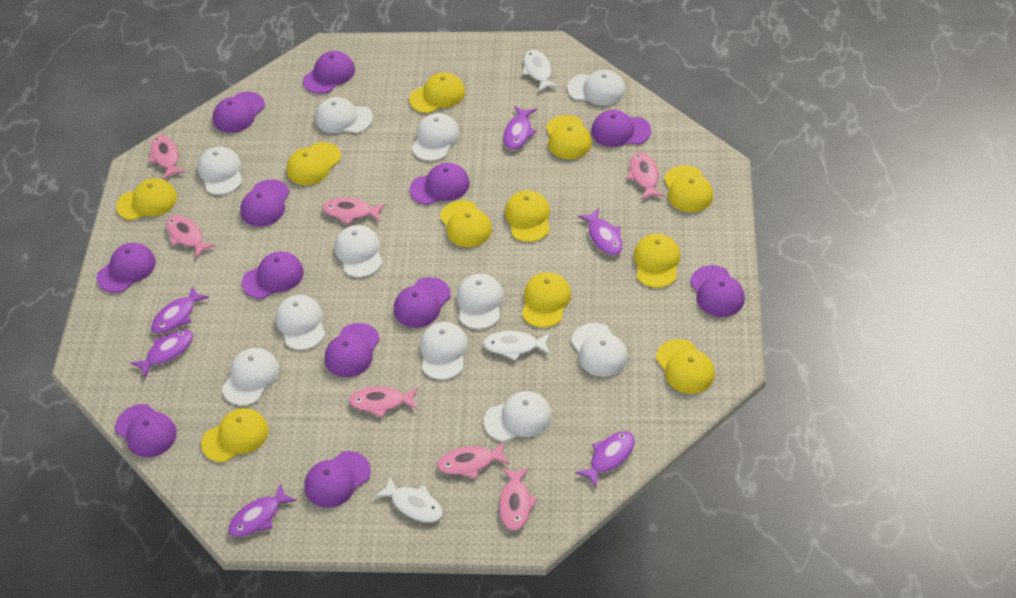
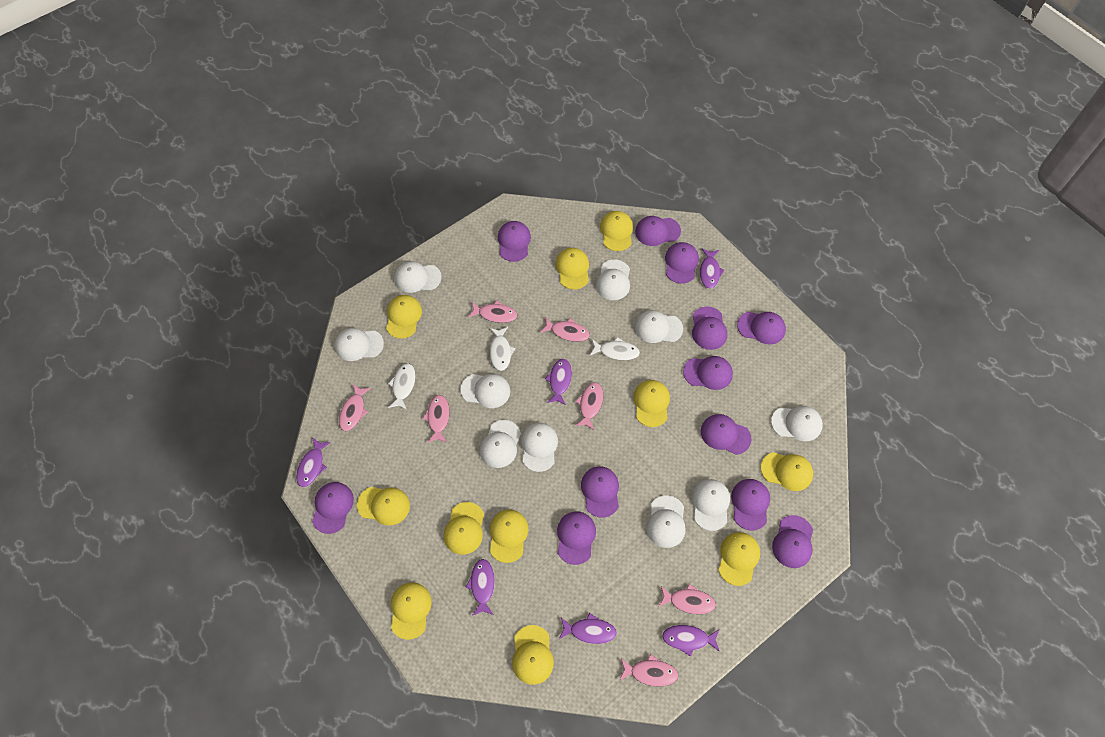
white cap: [198,146,243,195] [222,348,279,406] [276,295,325,350] [315,97,373,133] [335,225,383,277] [412,113,459,161] [420,322,468,380] [456,274,504,329] [484,391,552,441] [567,70,625,106] [571,323,628,377] = 11 -> [335,328,384,361] [395,261,441,293] [461,374,510,408] [480,420,521,468] [521,423,558,472] [596,260,630,300] [635,310,683,343] [646,495,686,548] [692,479,730,531] [771,406,823,441] = 10

